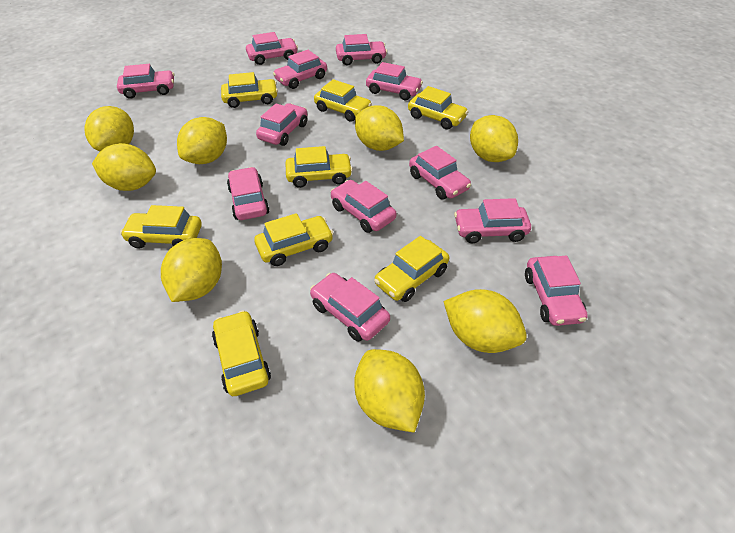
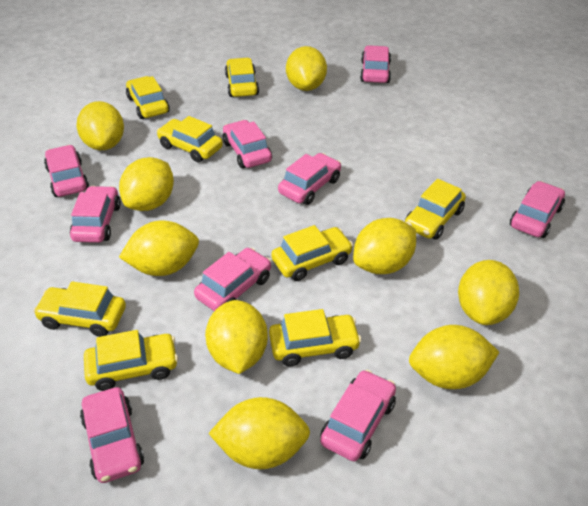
pink car: [117,64,174,99] [227,167,269,220] [246,32,298,65] [256,103,307,146] [273,50,327,89] [310,273,390,342] [331,180,397,233] [336,34,387,65] [366,62,423,100] [409,146,471,200] [454,198,531,243] [525,256,588,326] = 12 -> [44,145,89,197] [70,186,121,243] [80,387,144,483] [194,248,271,311] [223,120,272,168] [278,153,341,205] [320,370,396,461] [360,45,391,83] [510,181,565,238] = 9
yellow lemon: [84,106,134,151] [92,143,156,191] [161,238,222,302] [177,117,227,164] [354,349,425,433] [355,106,404,151] [443,289,527,353] [470,115,518,162] = 8 -> [76,101,124,150] [119,157,174,211] [119,221,199,276] [205,300,268,374] [208,397,310,469] [286,46,327,91] [353,218,416,274] [409,325,499,389] [458,260,519,325] = 9

